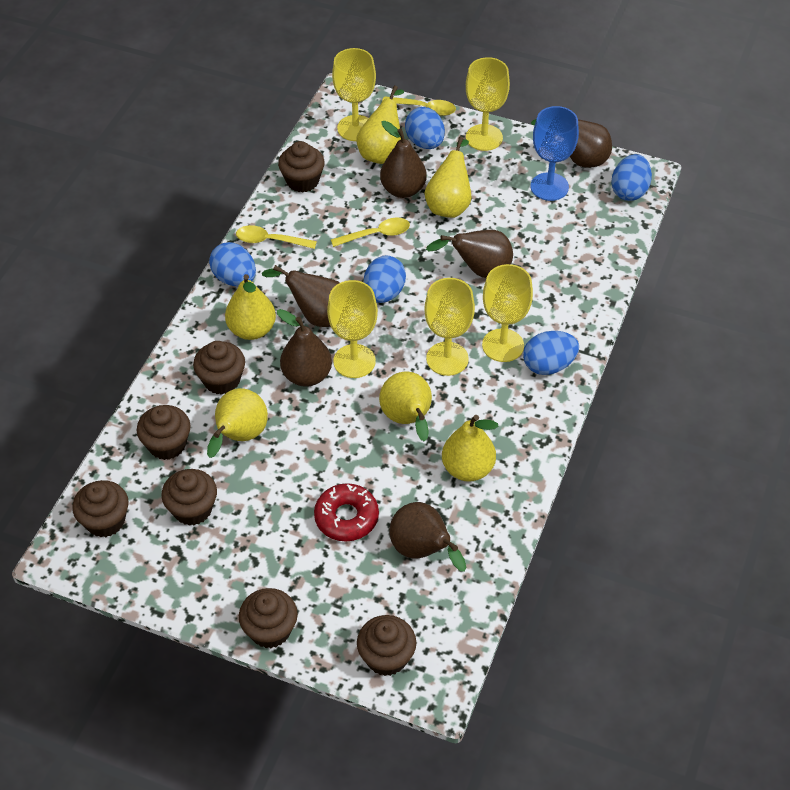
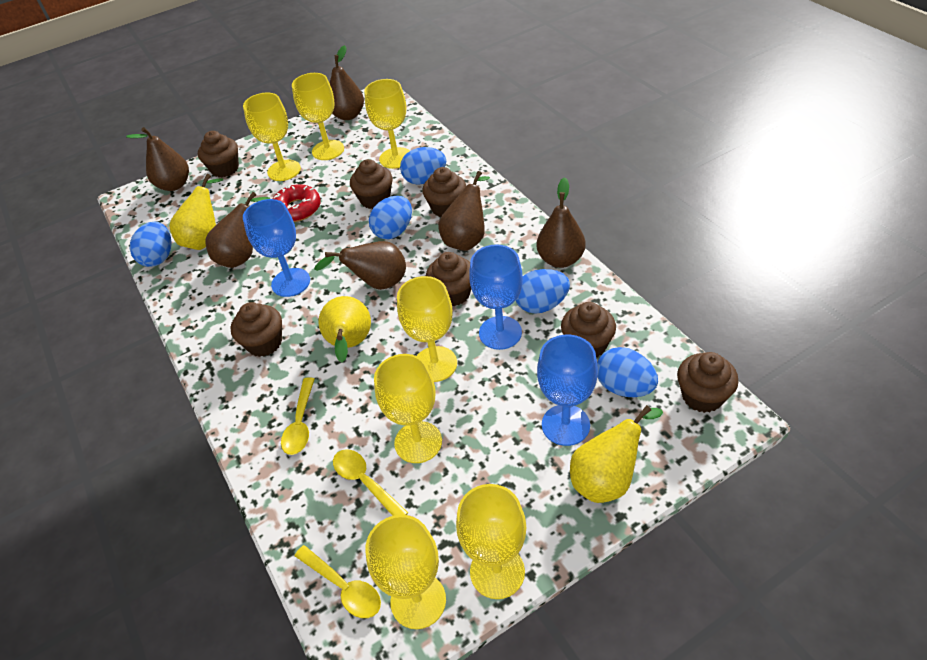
blue goblet: [531,106,579,201] = 1 -> [243,199,310,297] [469,244,523,350] [537,334,598,446] = 3
yellow goblet: [327,280,378,378] [332,48,376,141] [424,278,475,376] [466,57,510,151] [482,264,533,362] = 5 -> [243,92,301,181] [292,73,344,160] [364,79,410,169] [365,515,446,629] [374,354,442,463] [397,276,457,382] [456,484,526,599] = 7
yellow pear: [207,388,268,458] [225,274,276,340] [356,86,404,164] [379,372,432,442] [425,136,471,218] [442,415,498,482] = 6 -> [169,174,223,250] [318,296,371,362] [570,405,663,503] = 3

